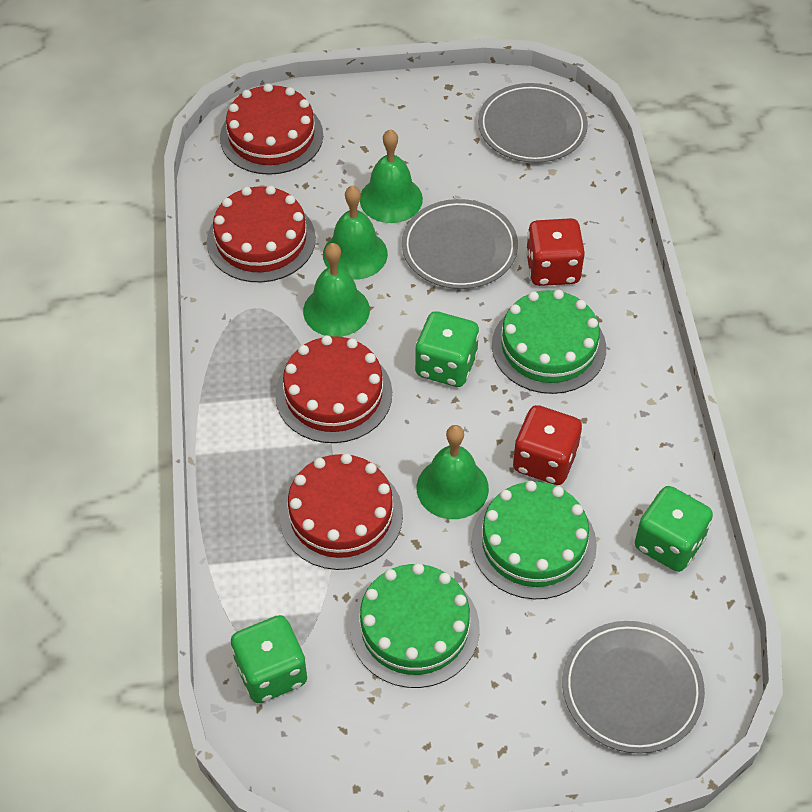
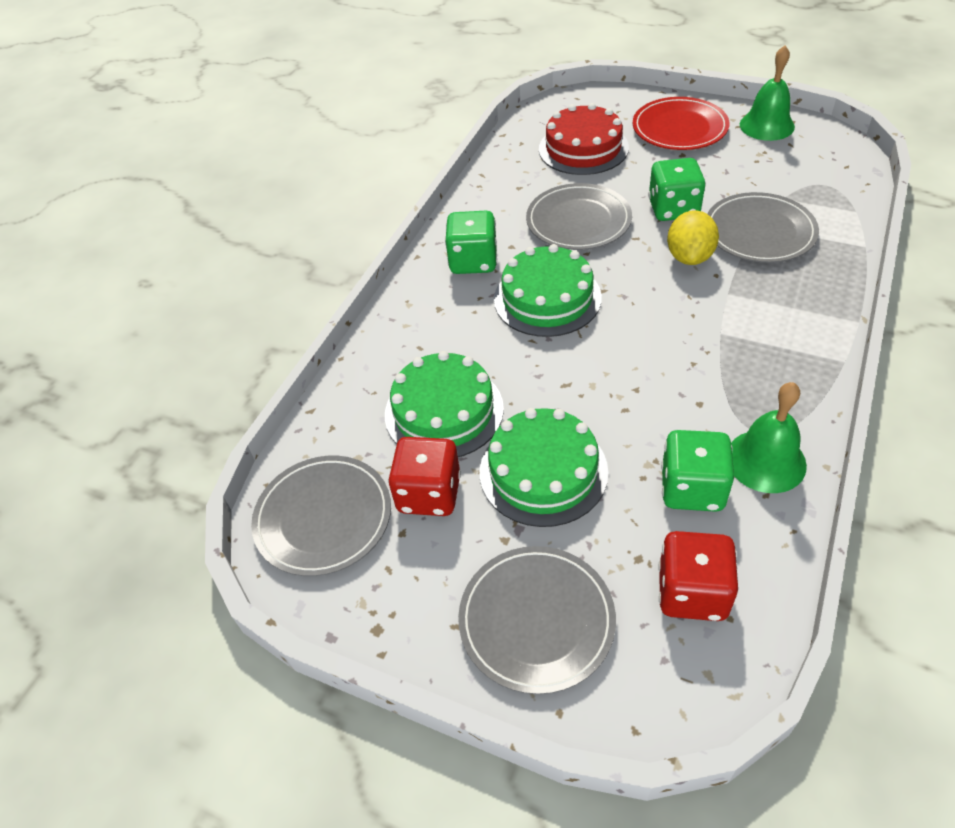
green bell: [303,243,370,337] [323,186,388,280] [360,129,423,223] [417,425,489,519] = 4 -> [731,382,807,493] [740,45,795,141] = 2
grey plate: [402,199,518,289] [478,83,588,163] [562,621,705,754] = 3 -> [251,456,391,576] [458,546,616,694] [526,183,632,250] [707,192,819,263] = 4
red cake: [207,186,316,283] [220,83,323,175] [275,335,392,443] [280,453,403,570] = 4 -> [539,103,629,175] = 1
red plate: none = 0 -> [632,97,729,150] = 1
yellow lemon: none = 0 -> [667,210,719,265] = 1

